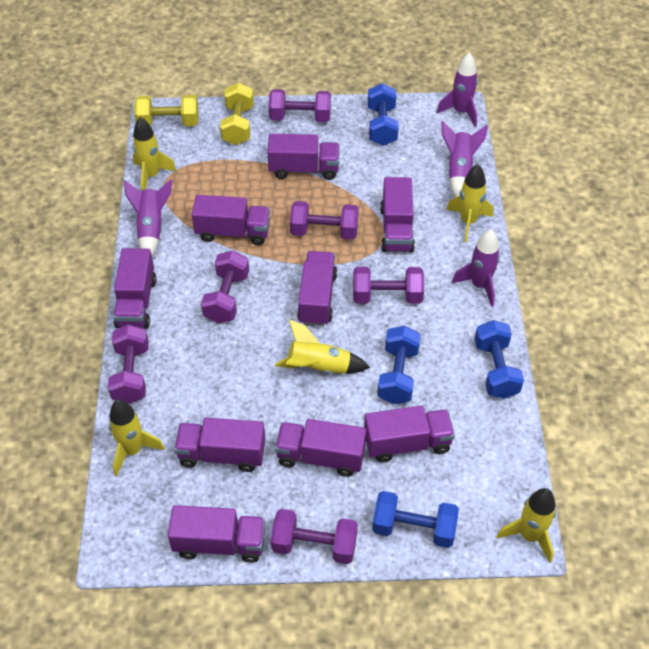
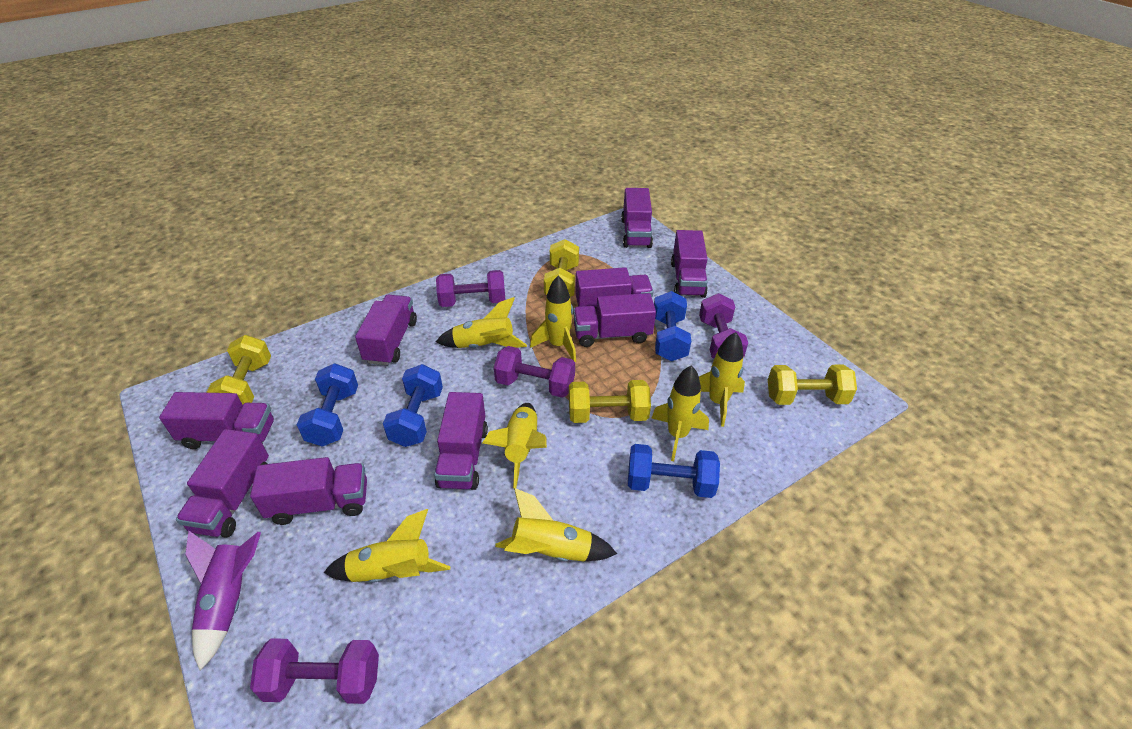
purple dumbbell: [108,324,149,404] [201,251,249,323] [269,89,331,122] [271,509,358,564] [290,201,359,240] [353,267,424,304] = 6 -> [250,638,379,704] [436,270,505,307] [494,346,575,398] [699,293,748,358] = 4
purple rocket: [124,179,172,257] [437,52,478,127] [442,121,488,197] [452,229,500,307] = 4 -> [185,531,261,671] = 1
yellow dumbbell: [134,95,199,126] [220,83,254,145] = 2 -> [207,335,271,404] [544,239,579,297] [569,380,651,423] [768,365,857,405] = 4
yellow rocket: [109,399,164,476] [132,117,177,190] [275,319,370,374] [446,164,493,242] [497,488,556,563] = 5 -> [324,509,450,583] [436,297,527,348] [482,403,547,488] [495,488,617,561] [530,276,576,362] [652,365,709,461] [699,332,745,427] = 7

